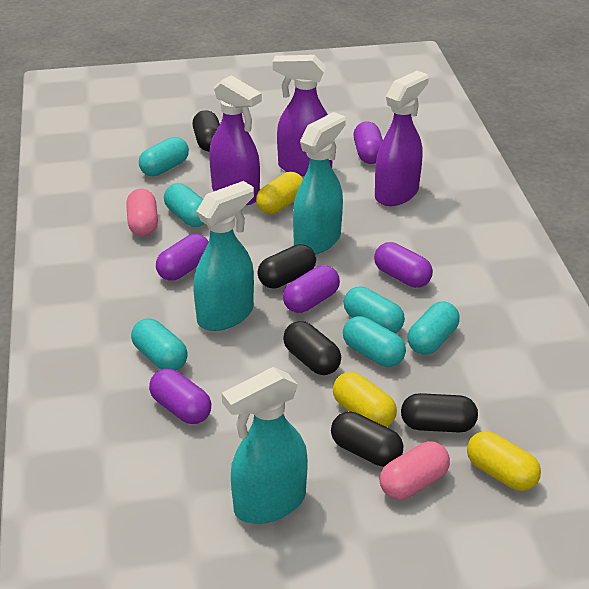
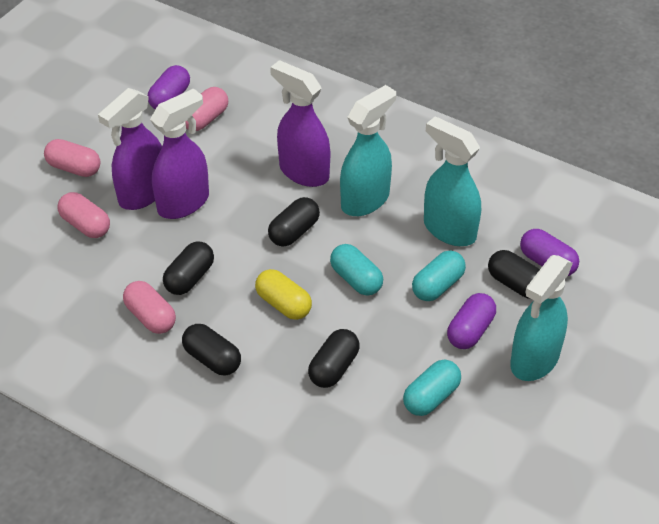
pink capsule: [126,189,158,236] [379,441,450,500] = 2 -> [44,139,101,177] [58,192,110,238] [123,281,176,334] [185,87,228,131] = 4
purple capsule: [149,369,212,424] [156,234,209,281] [283,265,340,313] [354,121,383,164] [374,242,433,288] = 5 -> [148,65,190,109] [447,293,496,349] [520,229,579,276] = 3
turquoise capsule: [131,319,188,370] [139,137,189,176] [164,183,205,227] [343,316,406,367] [344,286,405,333] [408,302,460,355] = 6 -> [330,244,383,296] [403,360,461,416] [412,250,466,301] = 3
yellow capsule: [256,172,303,214] [333,372,397,427] [467,431,541,491] = 3 -> [255,269,312,320] = 1

